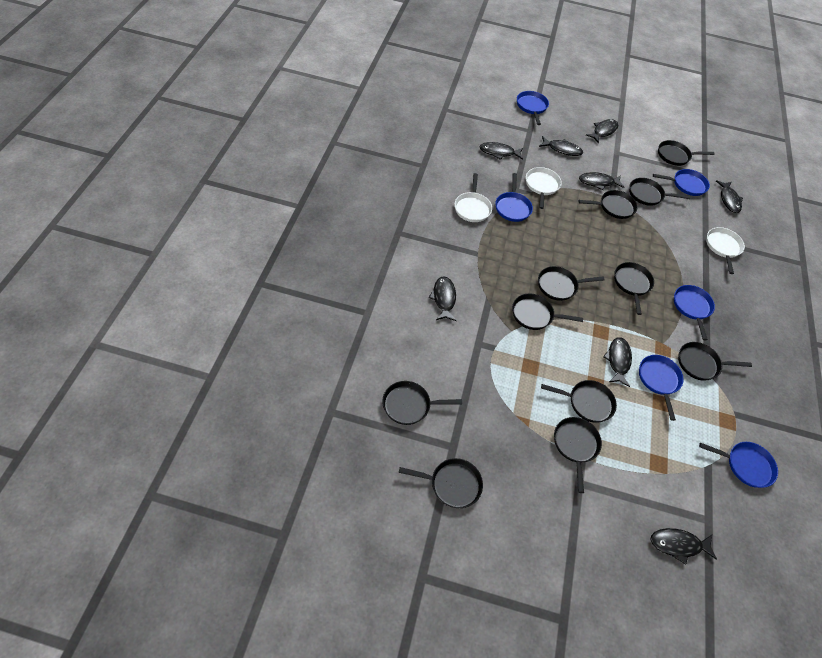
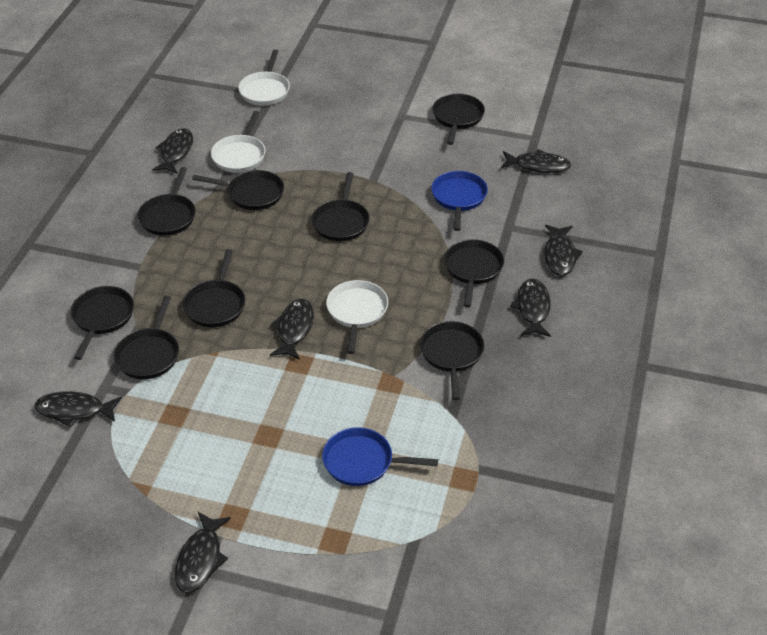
black fish: [429,276,457,321] [479,142,523,160] [539,136,583,156] [579,172,624,190] [586,119,618,144] [603,337,632,387] [650,528,717,565] [716,180,743,213] = 8 -> [34,391,122,428] [152,128,193,173] [175,512,231,593] [270,299,314,360] [501,149,571,173] [510,279,551,337] [544,225,583,276] = 7
black pan: [382,381,462,425] [399,458,483,508] [512,294,583,330] [538,266,605,301] [541,380,617,423] [554,417,602,493] [579,190,638,219] [614,262,654,315] [629,178,690,206] [658,140,715,166] [678,342,752,381] = 11 -> [71,286,134,360] [114,296,179,379] [138,167,196,236] [183,249,245,327] [192,170,284,210] [312,172,370,241] [420,321,484,400] [433,94,485,145] [444,239,504,308] = 9
blue pan: [495,173,533,222] [517,91,549,125] [639,355,683,421] [653,169,710,196] [674,285,715,341] [699,442,778,488] = 6 -> [322,427,438,486] [431,171,488,231] = 2

